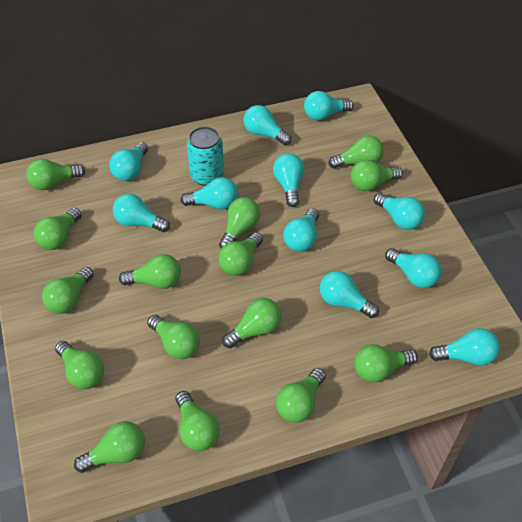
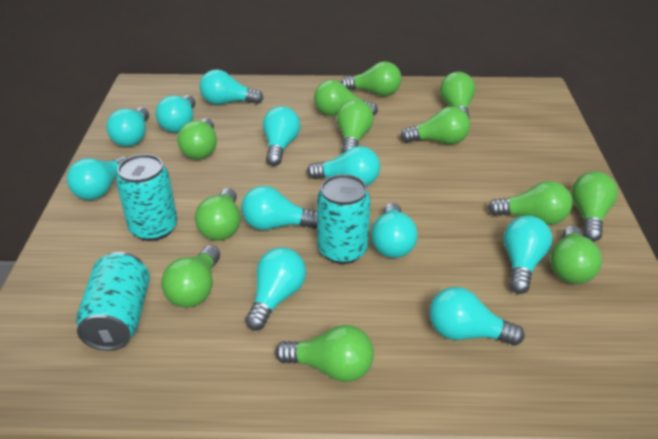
green light bulb: [26,159,86,190] [34,208,82,250] [42,267,94,314] [55,341,104,389] [74,421,145,473] [119,254,181,289] [147,315,200,359] [176,391,220,451] [219,197,260,249] [219,232,263,276] [222,298,282,348] [276,368,326,423] [329,136,384,169] [350,160,403,191] [354,344,418,383] = 15 -> [161,245,220,308] [177,118,217,159] [195,188,241,241] [275,325,374,382] [314,80,378,116] [337,99,374,154] [341,61,402,96] [400,106,470,144] [440,72,475,120] [488,181,572,225] [550,226,602,284] [571,171,618,242] = 12
turquoise can: [187,126,224,186] = 1 -> [76,252,150,351] [116,154,178,241] [317,174,371,264] = 3

